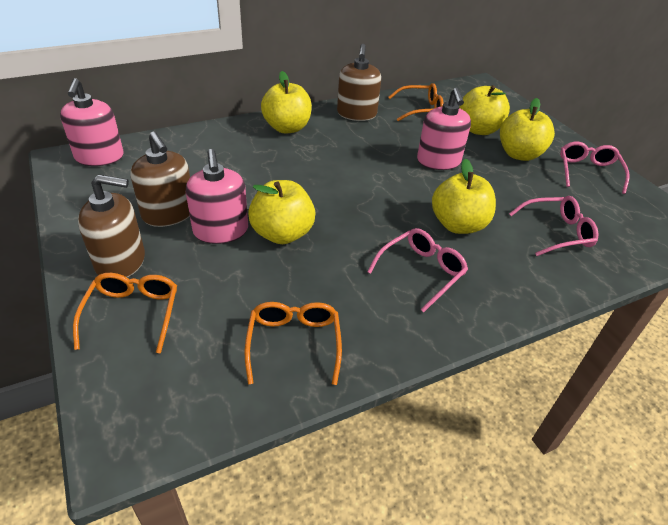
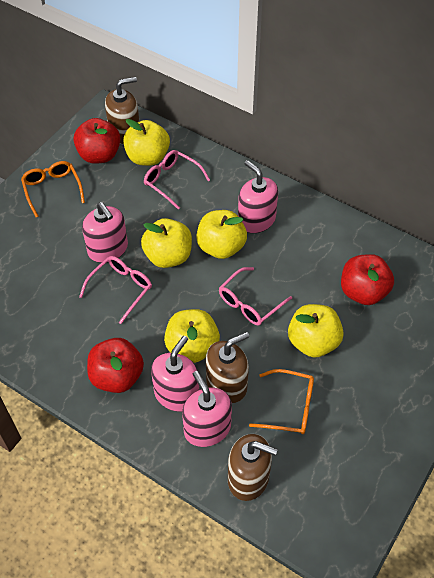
orange glasses: [73,273,177,354] [245,302,342,385] [388,83,444,121] = 3 -> [21,161,85,217] [249,369,314,434] = 2
pink soap dispenser: [60,78,123,166] [186,149,248,244] [417,87,471,170] = 3 -> [82,202,128,263] [151,336,199,412] [182,371,232,447] [238,160,278,233] = 4
red apple: none = 0 -> [74,118,120,164] [87,338,144,393] [341,254,394,305] = 3

